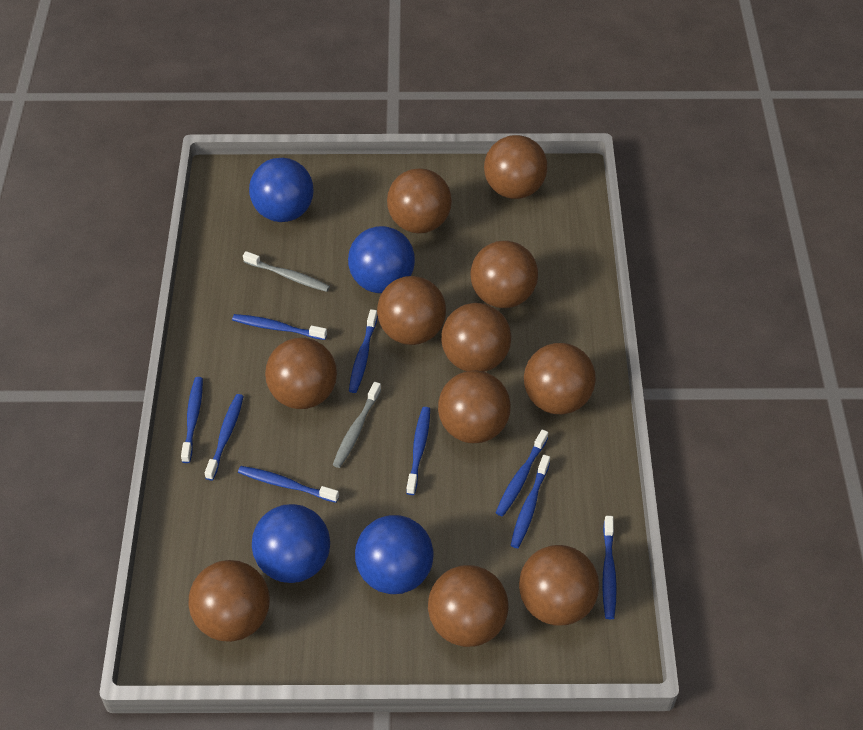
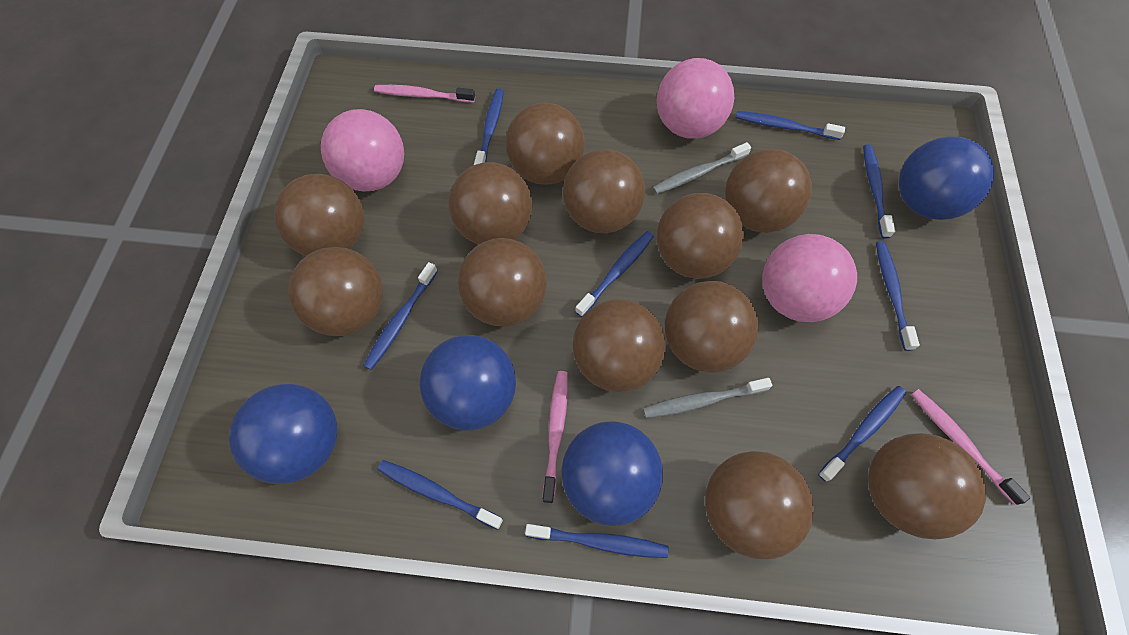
brown ball: [189,560,270,642] [265,338,337,409] [377,276,446,345] [387,168,452,233] [428,565,509,647] [438,370,511,443] [441,303,511,372] [471,241,538,308] [484,135,547,199] [519,545,599,626] [524,343,596,414] = 11 -> [274,174,364,256] [288,247,383,336] [449,162,533,245] [458,238,547,327] [506,102,585,185] [563,149,645,233] [573,299,666,392] [656,193,744,279] [665,281,759,372] [705,451,814,559] [725,149,812,233] [868,433,986,539] = 12
pink ball: none = 0 -> [321,109,404,192] [657,58,734,139] [763,234,857,322] = 3
pink toothbrush: none = 0 -> [374,85,475,103] [542,371,568,503] [911,389,1030,505] = 3

